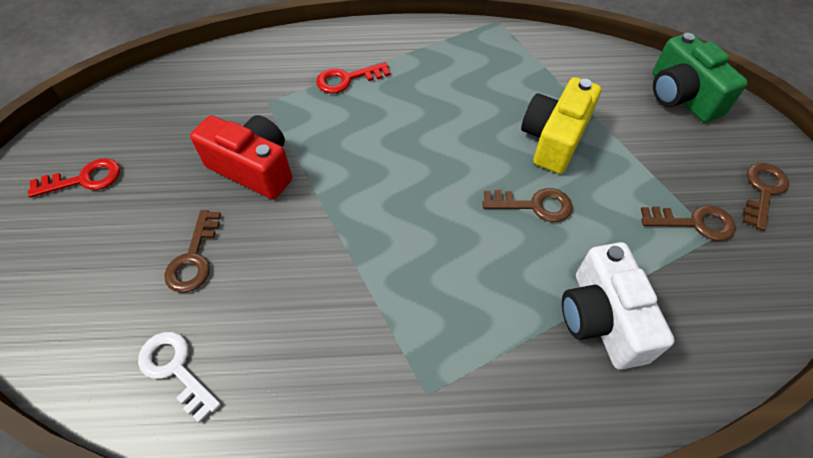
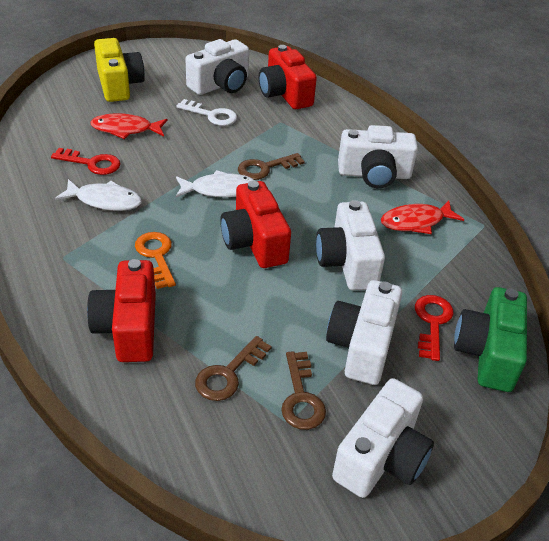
brown key: [164,210,221,293] [482,188,572,222] [641,205,736,241] [743,163,789,231] = 4 -> [195,336,272,401] [238,153,305,180] [281,351,326,430] = 3
orange key: none = 0 -> [135,232,176,289] = 1
red camera: [190,115,292,199] = 1 -> [87,259,156,362] [220,181,291,268] [259,45,317,109] = 3
red fish: none = 0 -> [90,113,168,139] [381,200,464,234] = 2
white camera: [562,242,675,369] = 1 -> [186,39,249,95] [316,200,385,291] [326,280,402,385] [332,378,434,498] [338,125,418,188] = 5
white fish: none = 0 -> [55,179,142,211] [176,170,255,197] = 2

